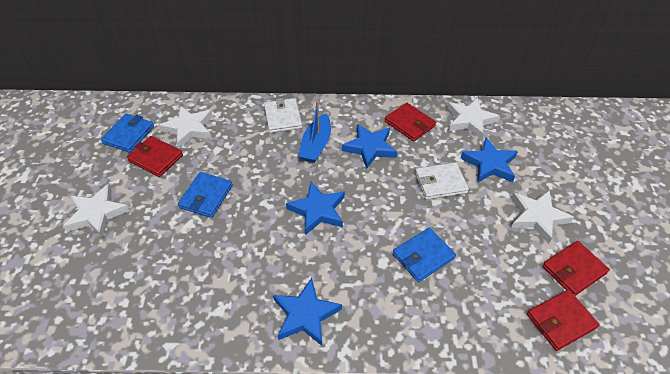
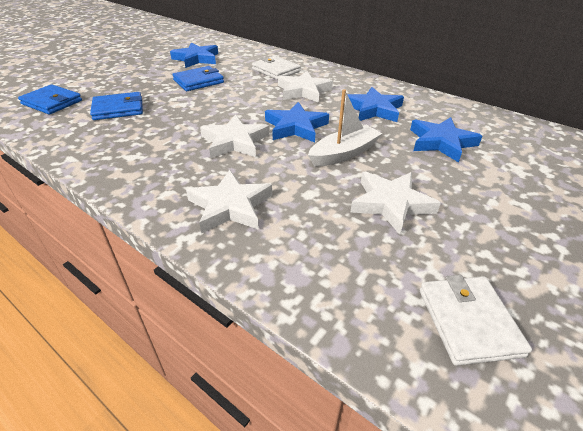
blue boat: [298,101,331,163] = 1 -> none = 0
red wallet: [127,136,183,177] [385,103,436,142] [527,290,600,351] [542,241,610,296] = 4 -> none = 0
white boat: none = 0 -> [308,89,382,166] = 1

